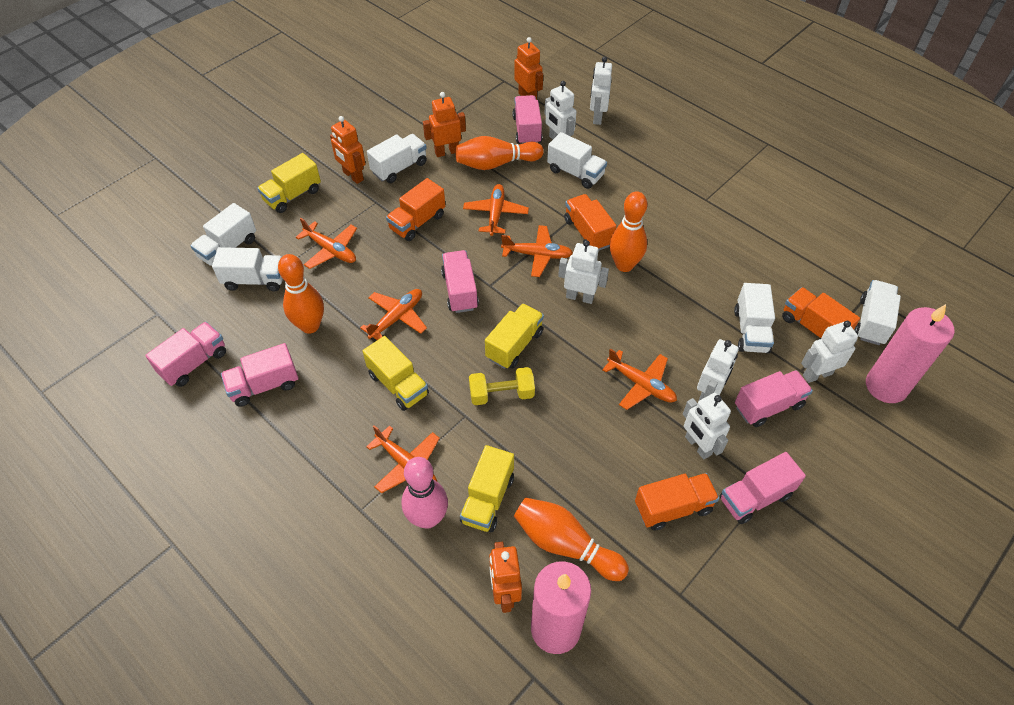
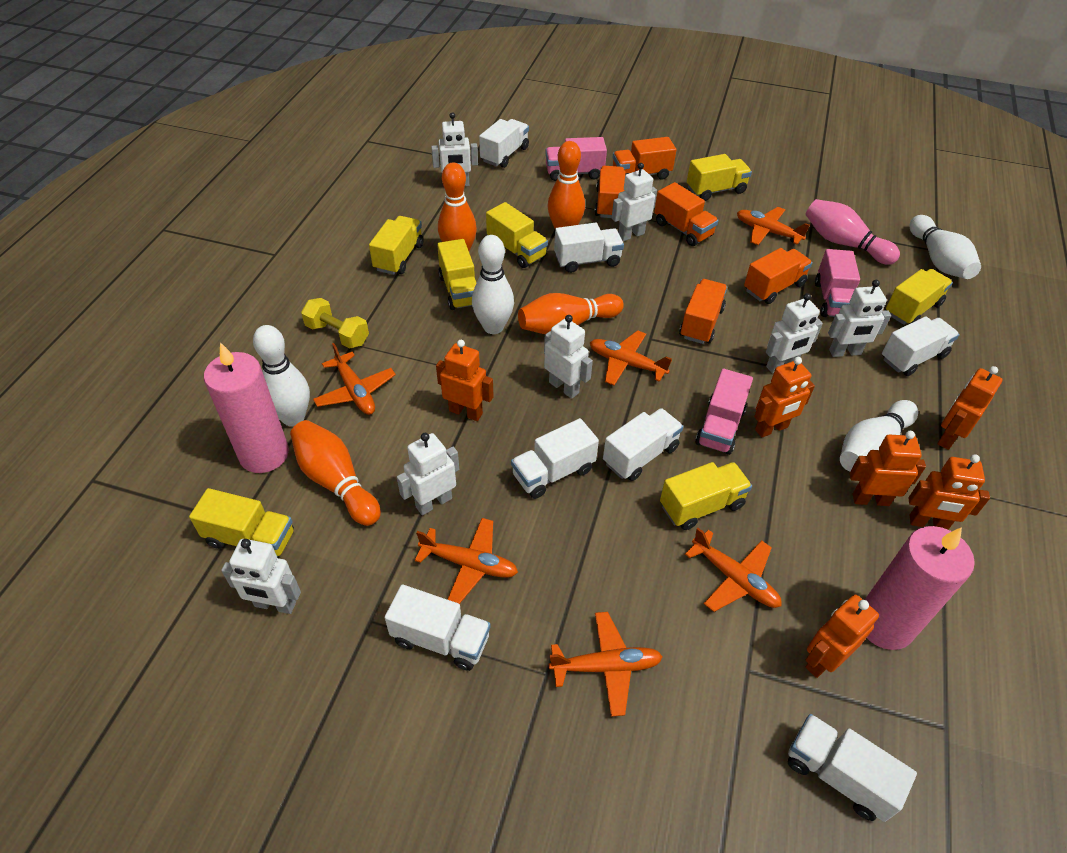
orange robot: [330,116,366,184] [423,92,466,157] [489,542,522,613] [514,37,543,100] = 4 -> [436,340,494,421] [754,357,815,437] [806,595,879,678] [849,431,926,506] [908,454,990,530] [937,366,1003,450] = 6
orange truck: [386,178,445,241] [564,194,616,251] [635,473,719,531] [782,287,860,339] = 4 -> [595,166,625,218] [613,137,676,180] [654,182,718,246] [679,279,727,344] [744,248,813,304] = 5
pink truck: [145,322,226,387] [221,343,299,407] [441,250,479,313] [512,95,542,144] [720,452,806,524] [735,370,813,427] = 6 -> [545,137,607,181] [695,369,753,455] [815,249,860,317] = 3
white bowling pin: none = 0 -> [253,325,310,426] [472,235,514,334] [840,400,918,472] [909,215,981,279] = 4
white robot: [544,81,576,140] [558,240,609,304] [590,57,612,125] [683,393,731,460] [697,339,739,402] [801,321,858,383] = 6 -> [221,539,301,614] [397,433,459,515] [431,112,478,186] [544,315,593,399] [612,163,657,241] [766,293,823,374] [828,280,891,357] = 7
white truck: [190,203,256,266] [212,247,283,292] [367,134,427,183] [547,132,607,189] [734,283,775,353] [854,280,901,345] = 6 -> [385,584,491,671] [479,119,529,168] [511,418,599,499] [554,223,624,273] [603,408,683,481] [788,714,917,822] [882,317,960,376] = 7
yellow truck: [257,153,321,213] [363,336,429,411] [460,445,514,532] [485,303,544,369] = 4 -> [189,488,294,558] [369,216,424,275] [437,239,477,310] [486,202,548,268] [660,462,752,530] [687,154,752,201] [885,269,953,325] = 7

